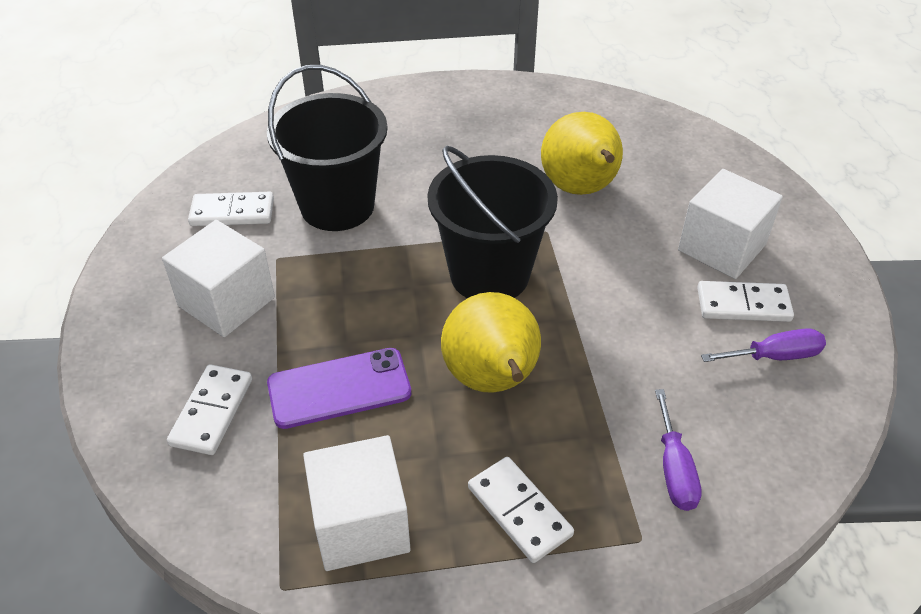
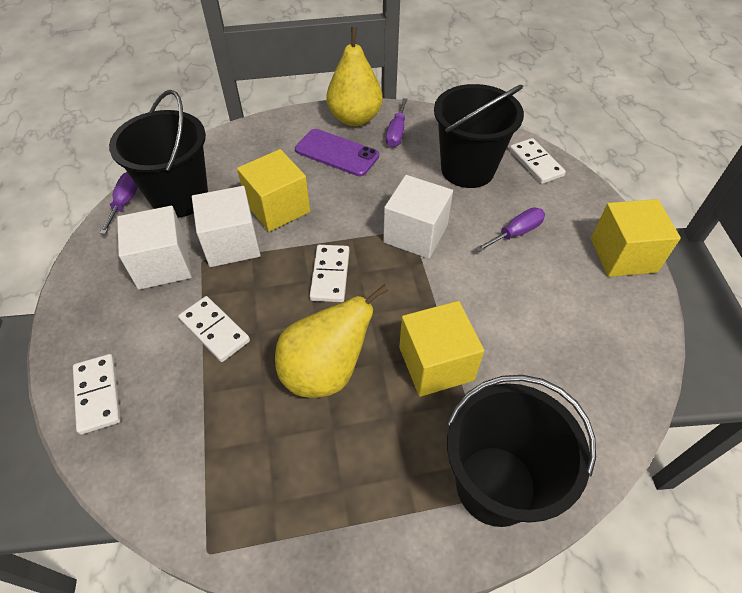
black bucket: [267,65,388,231] [427,146,558,298] = 2 -> [109,90,208,218] [434,84,524,188] [447,375,596,527] = 3
purple screwdriver: [655,389,702,511] [701,328,826,362] = 2 -> [99,172,138,234] [386,98,408,147] [475,208,545,252] = 3
yellow cube: none = 0 -> [237,149,310,232] [399,301,484,397] [591,199,681,277] = 3

